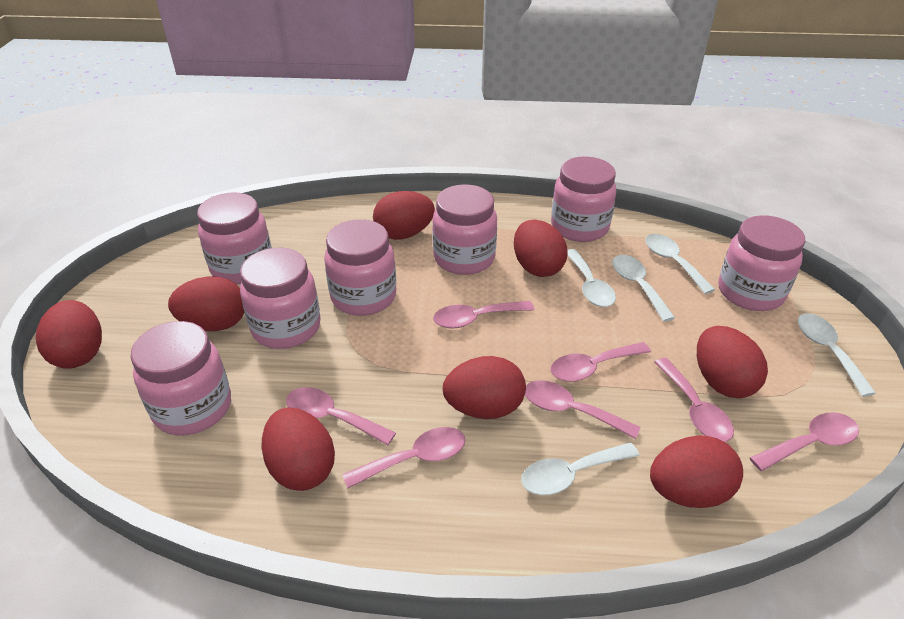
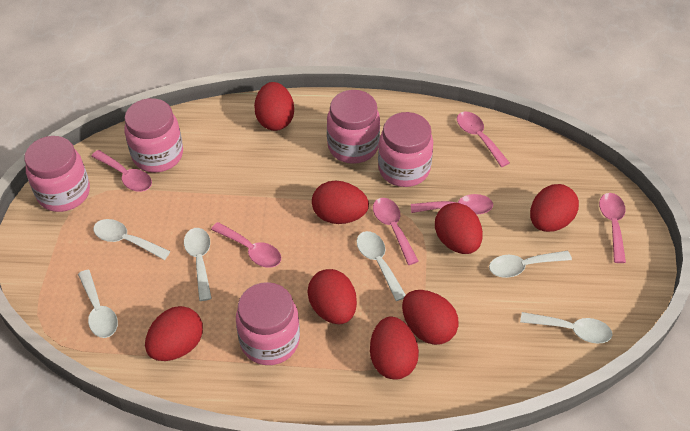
pink jar: [130,321,231,436] [197,192,272,284] [240,248,321,349] [324,219,396,316] [432,184,497,275] [551,156,616,242] [718,215,805,311] = 7 -> [24,136,90,212] [124,98,183,173] [236,282,300,365] [327,90,380,164] [378,112,433,187] = 5
pink spoon: [286,387,396,445] [342,427,466,488] [433,301,534,328] [525,380,640,439] [550,342,651,382] [654,358,734,442] [750,412,859,471] = 7 -> [91,150,152,192] [211,222,281,268] [373,198,419,265] [411,194,493,215] [457,112,510,167] [599,193,626,263] = 6
white spoon: [521,443,639,495] [567,249,616,307] [612,255,675,322] [645,234,715,294] [798,313,876,397] = 5 -> [78,270,118,338] [93,219,170,260] [184,228,212,301] [357,231,406,301] [489,251,572,278] [520,312,612,344] = 6

